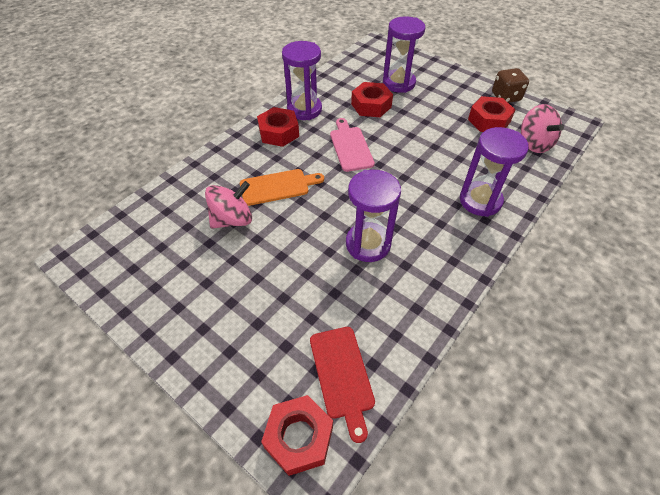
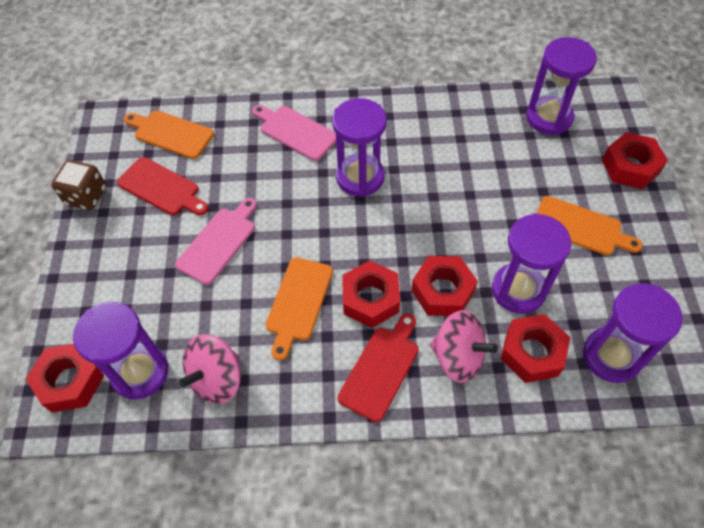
orange cutting board: [240,169,324,206] = 1 -> [124,110,214,159] [266,257,333,360] [537,196,643,255] = 3
pink cutting board: [330,118,375,172] = 1 -> [175,198,257,285] [252,105,336,161] = 2
purple hourglass: [282,41,322,120] [346,170,401,262] [383,16,426,93] [460,127,529,217] = 4 -> [73,302,169,400] [332,98,387,197] [492,213,571,314] [526,37,597,135] [583,283,683,383] = 5
red cutting board: [310,327,375,443] = 1 -> [117,157,208,215] [338,313,419,422] = 2
red nut: [257,107,299,147] [261,395,333,476] [351,82,393,117] [468,96,515,132] = 4 -> [26,344,104,412] [342,260,400,328] [411,256,478,316] [500,314,571,383] [602,132,668,189] = 5

